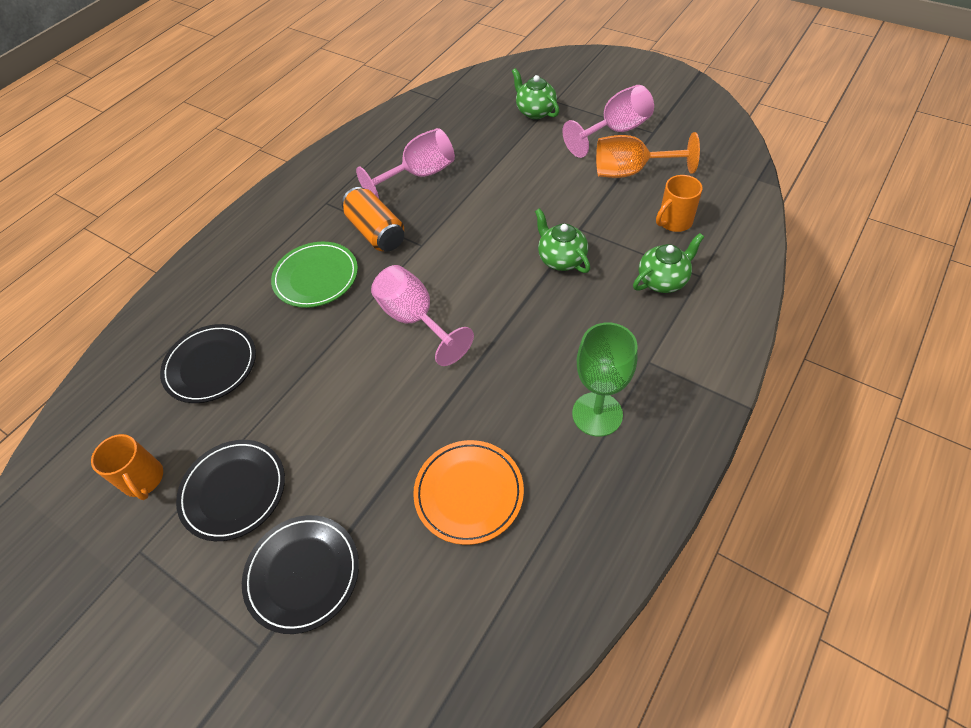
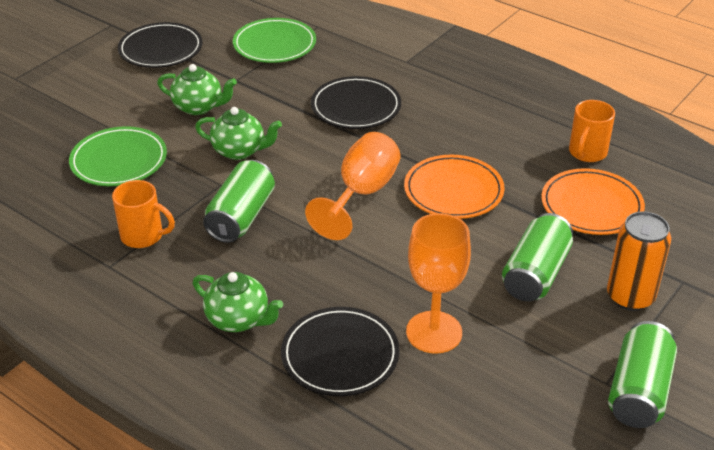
green can: none = 0 -> [203,160,275,243] [502,213,573,302] [608,321,677,428] = 3
green goblet: [572,323,638,437] = 1 -> none = 0
green plate: [271,242,358,308] = 1 -> [69,126,167,186] [233,18,316,63] = 2
orange goblet: [596,132,700,178] = 1 -> [305,132,400,240] [406,213,471,354] = 2
orange plate: [413,440,524,545] = 1 -> [404,155,505,219] [541,168,645,235] = 2
pink goblet: [356,128,455,199] [371,265,474,366] [562,85,654,158] = 3 -> none = 0

